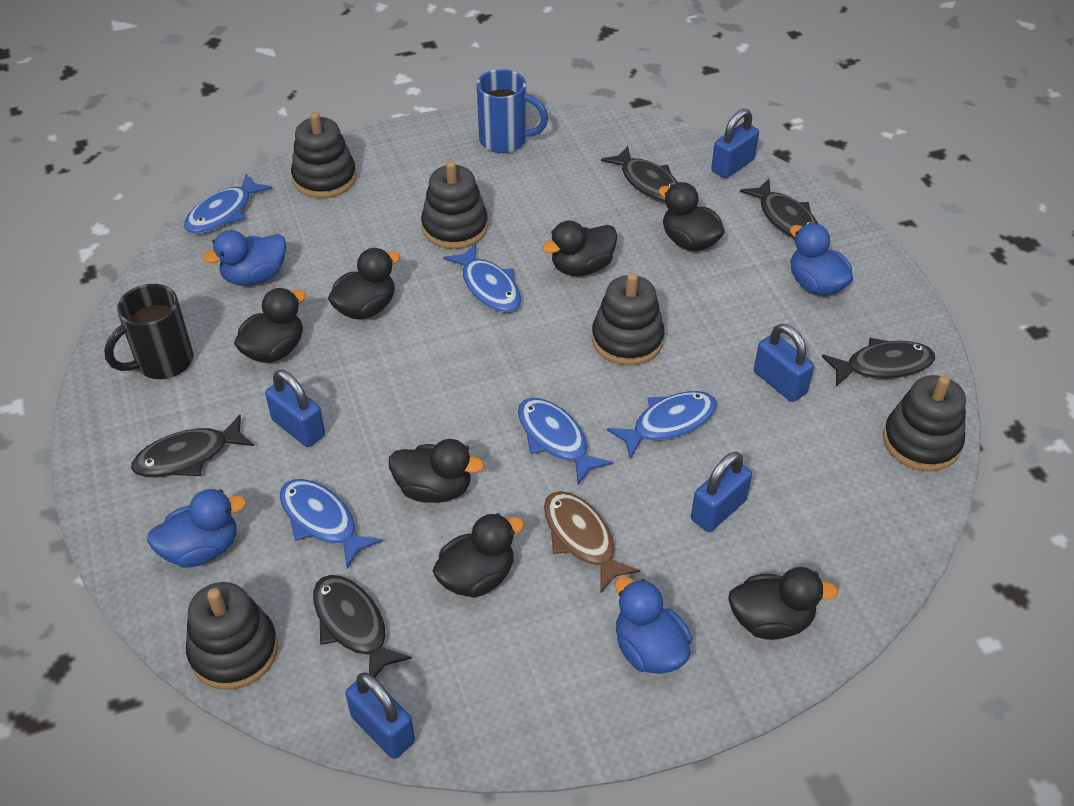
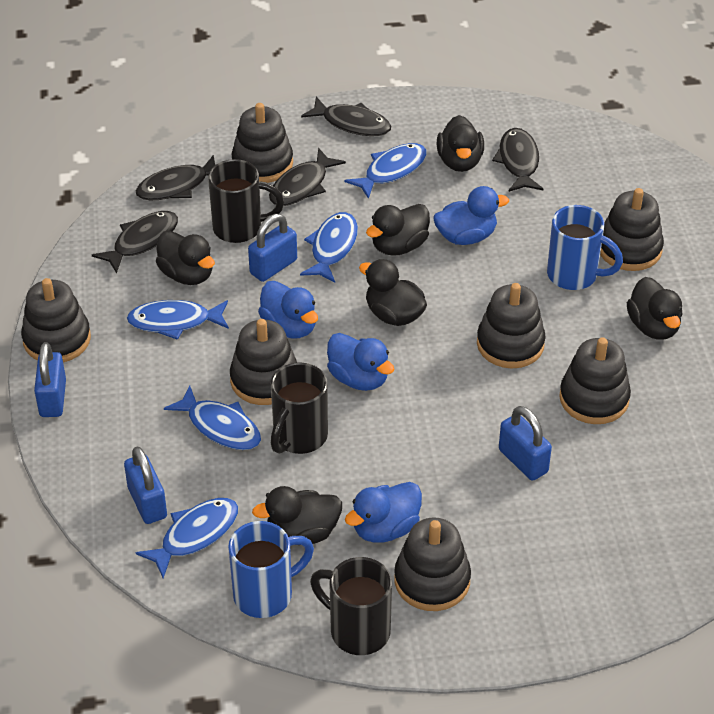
black duck: [234,288,306,363] [328,248,400,320] [389,439,484,503] [433,513,524,598] [542,221,617,276] [658,182,725,251] [728,567,838,640] = 7 -> [156,231,215,285] [252,486,342,544] [359,259,427,326] [366,204,430,256] [437,115,484,172] [627,277,682,340] = 6
black mug: [104,284,193,379] = 1 -> [208,159,284,243] [271,362,328,454] [310,557,392,655] = 3
black stacking toy: [186,582,278,690] [291,112,357,198] [421,161,488,249] [592,273,665,366] [883,375,966,471] = 5 -> [21,278,91,363] [230,319,297,405] [231,103,293,183] [394,517,471,611] [477,283,546,368] [559,337,631,424] [600,188,664,271] = 7
blue mug: [476,69,548,153] = 1 -> [228,521,314,618] [547,205,623,290] = 2
blue padlock: [265,370,325,447] [345,673,415,759] [691,452,752,532] [711,109,759,178] [754,324,814,402] = 5 -> [34,342,66,417] [124,446,167,524] [248,214,297,282] [499,406,552,481] = 4
brown fish: [544,491,640,594] = 1 -> none = 0

